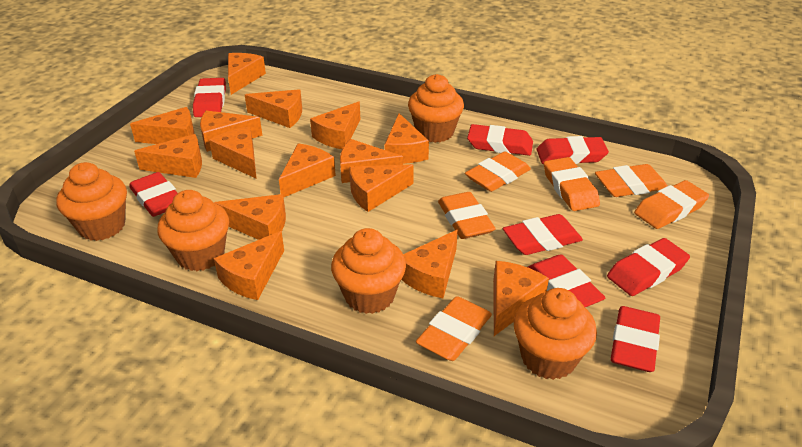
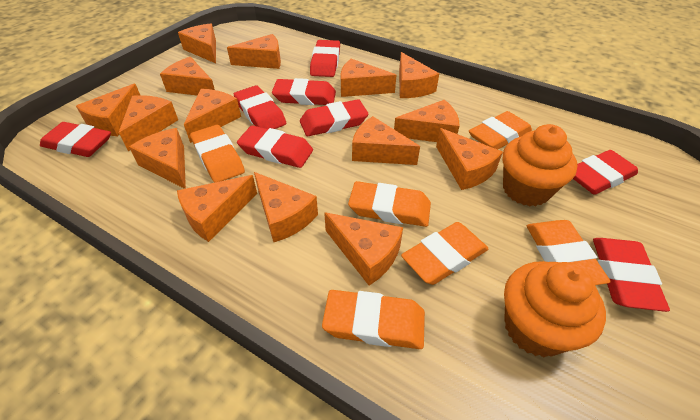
orange cupcake: [57,162,127,241] [157,190,229,271] [331,228,406,314] [408,74,464,143] [514,288,597,380] = 5 -> [503,124,578,206] [504,261,606,357] = 2

